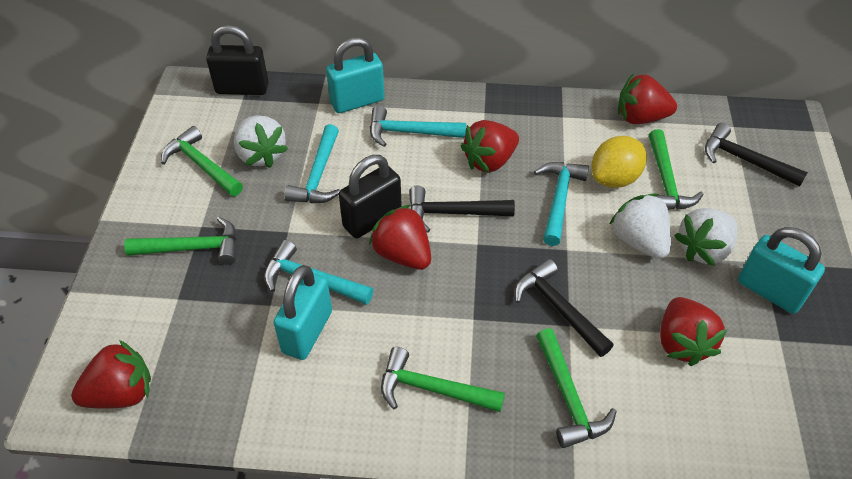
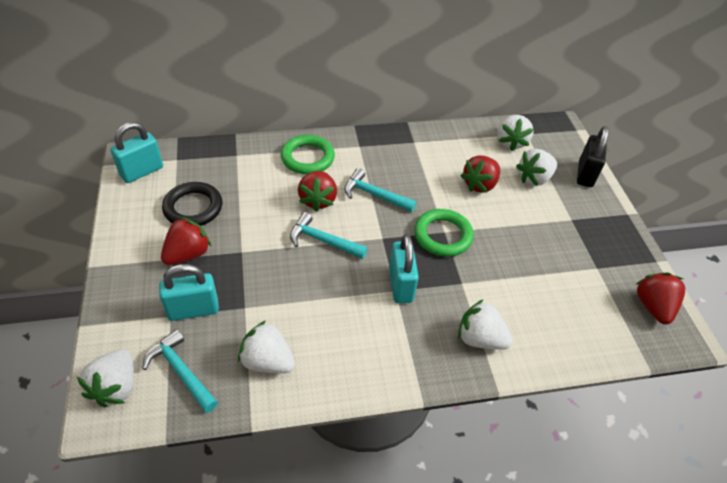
black hammer: [409,186,515,233] [514,259,614,357] [705,123,808,187] = 3 -> none = 0
black padlock: [206,25,269,95] [339,155,402,238] = 2 -> [577,126,609,187] = 1
black ring: none = 0 -> [162,182,222,226] = 1
green hammer: [124,217,237,265] [161,126,243,197] [381,347,505,412] [536,328,617,448] [649,129,703,210] = 5 -> none = 0
green ring: none = 0 -> [281,135,335,174] [414,209,474,257] = 2
red strawberry: [71,340,151,409] [369,205,431,270] [461,120,519,173] [618,73,677,124] [660,297,727,366] = 5 -> [161,217,211,265] [298,171,337,212] [460,155,500,193] [635,273,685,324] = 4
turquoise hammer: [264,240,374,305] [285,124,340,204] [370,105,466,147] [534,162,589,246] = 4 -> [142,329,218,413] [290,212,368,259] [344,168,416,212] = 3
white strawberry: [234,115,288,168] [609,194,671,259] [674,208,737,266] = 3 -> [77,349,134,407] [238,321,295,373] [458,299,513,350] [498,115,534,151] [516,149,557,186] = 5
yellow lemon: [592,136,647,188] = 1 -> none = 0

